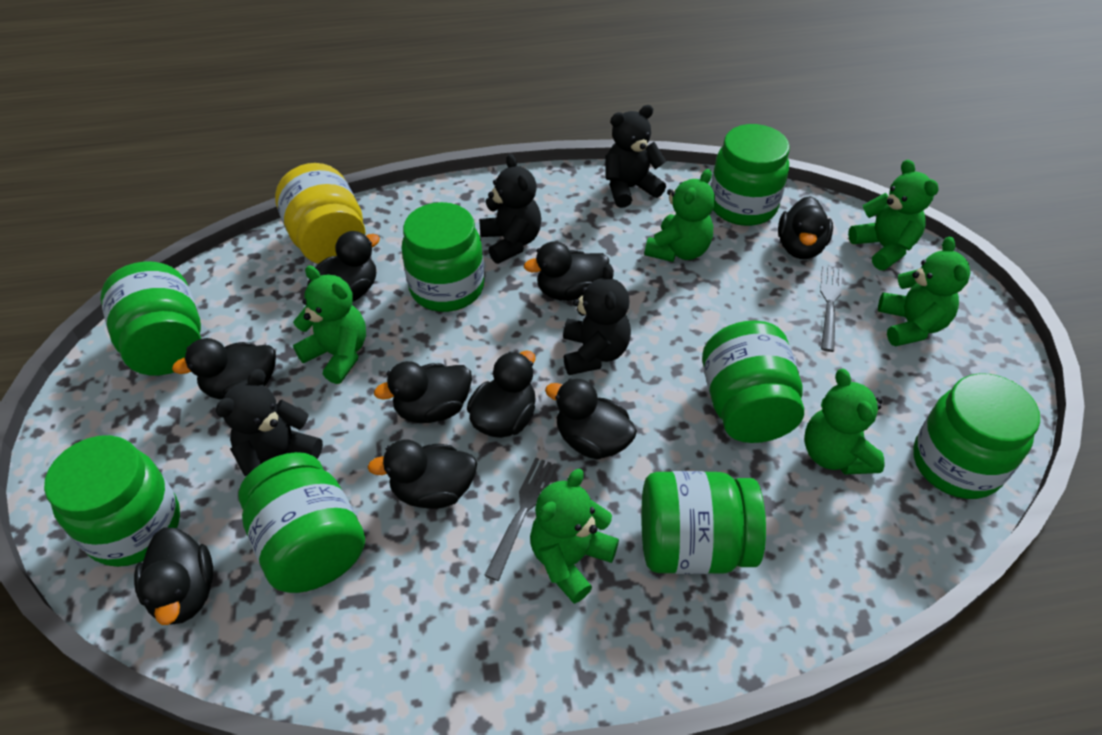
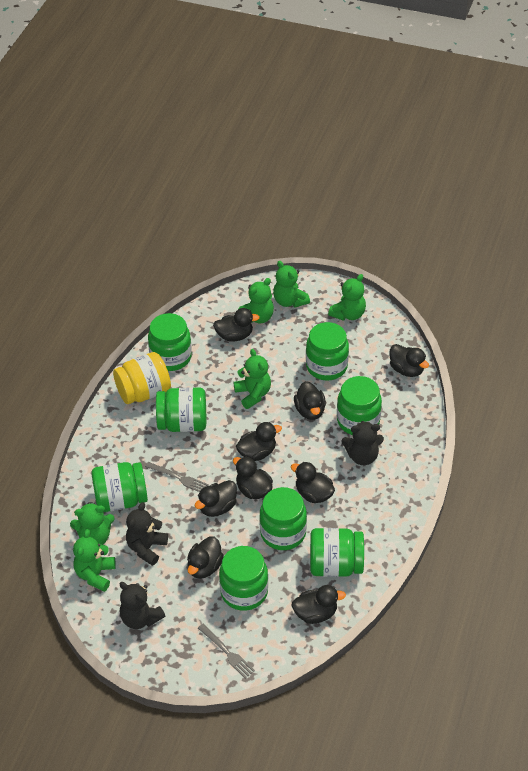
black teddy bear: [216,369,323,476] [479,154,541,264] [563,264,631,375] [606,105,666,208] = 4 -> [119,582,165,629] [126,502,168,566] [342,421,384,465] = 3

